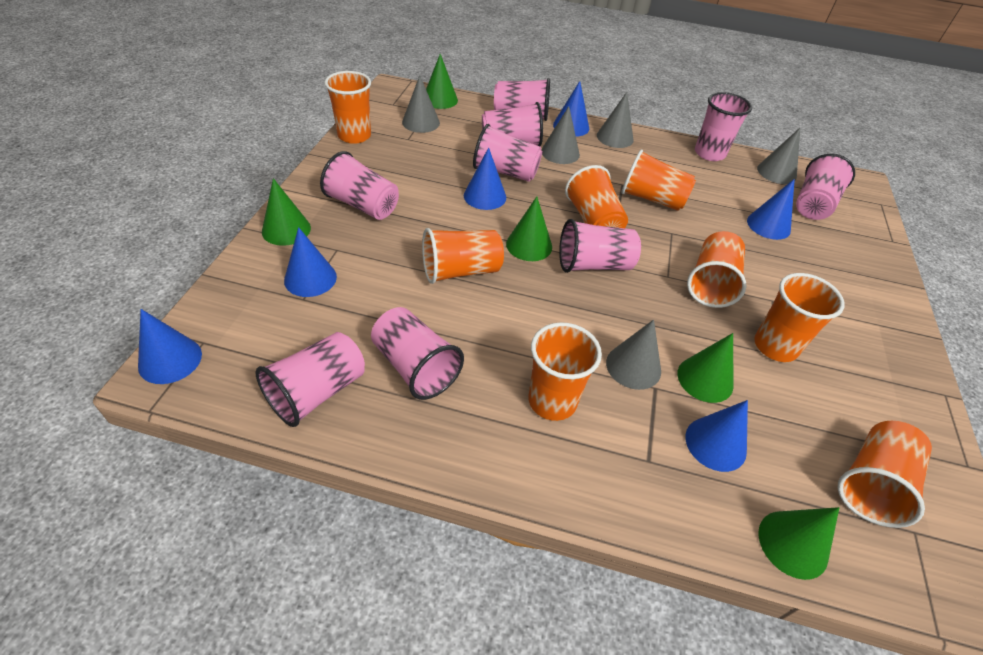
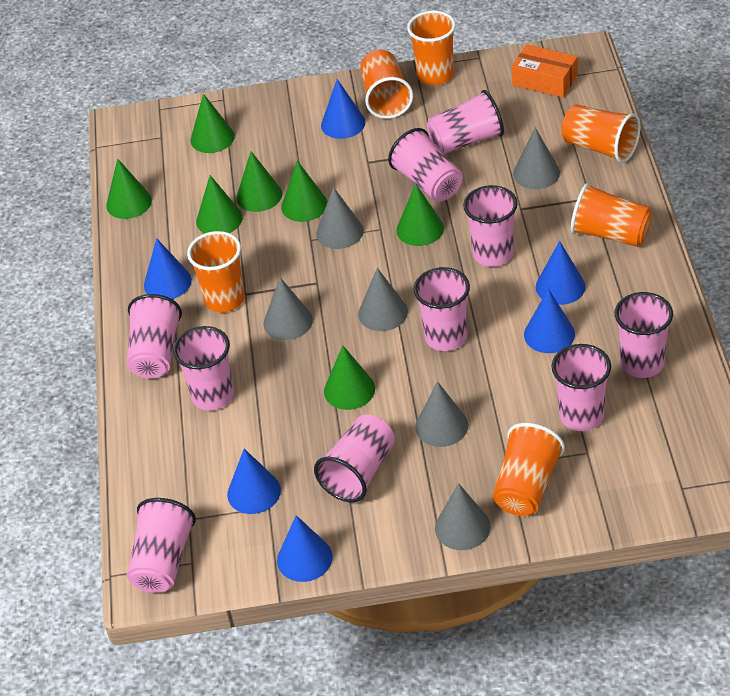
green cone: [262,178,311,246] [426,54,458,109] [506,196,552,261] [677,333,734,403] [758,507,839,580] = 5 -> [106,158,152,219] [190,94,235,153] [196,175,243,234] [236,151,282,212] [281,161,327,222] [324,345,375,410] [396,184,444,246] = 7
grey cone: [402,75,440,133] [542,106,580,164] [597,92,634,148] [606,319,661,390] [757,127,801,184] = 5 -> [264,277,313,340] [316,187,364,249] [358,268,408,331] [415,381,468,447] [435,483,491,550] [513,128,560,189] = 6
orange box: none = 0 -> [512,44,578,98] = 1
orange cup: [325,71,371,144] [422,228,504,284] [528,322,602,421] [565,165,628,228] [621,149,696,211] [687,231,747,308] [754,273,845,362] [838,421,932,528] = 8 -> [187,231,245,312] [360,50,413,119] [407,10,456,86] [493,423,565,516] [562,105,641,163] [571,183,652,247] = 6
pink cup: [255,332,365,427] [320,151,399,220] [371,307,464,400] [473,124,542,182] [482,102,543,146] [494,78,550,121] [559,219,641,273] [695,92,752,161] [796,154,855,220] = 9 -> [127,294,182,379] [127,498,196,593] [173,326,234,410] [314,415,395,502] [388,128,463,202] [414,267,470,351] [427,90,504,154] [463,185,518,267] [552,344,611,431] [615,292,673,378] = 10

